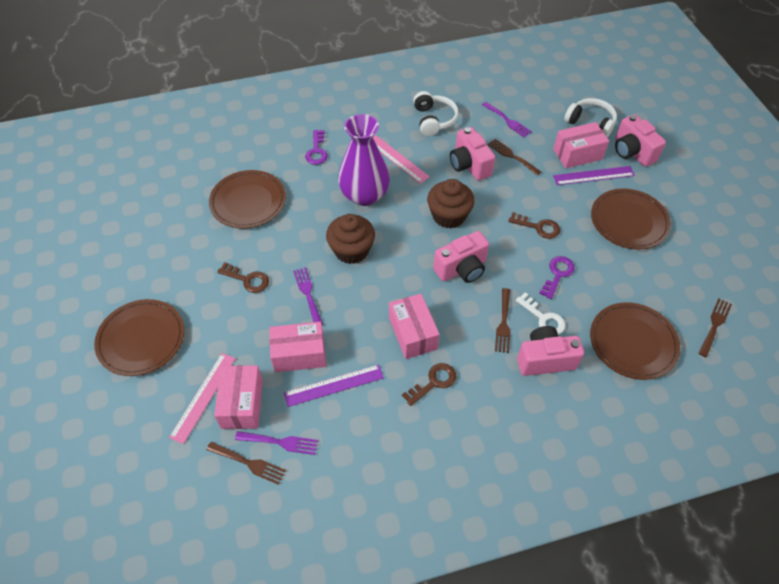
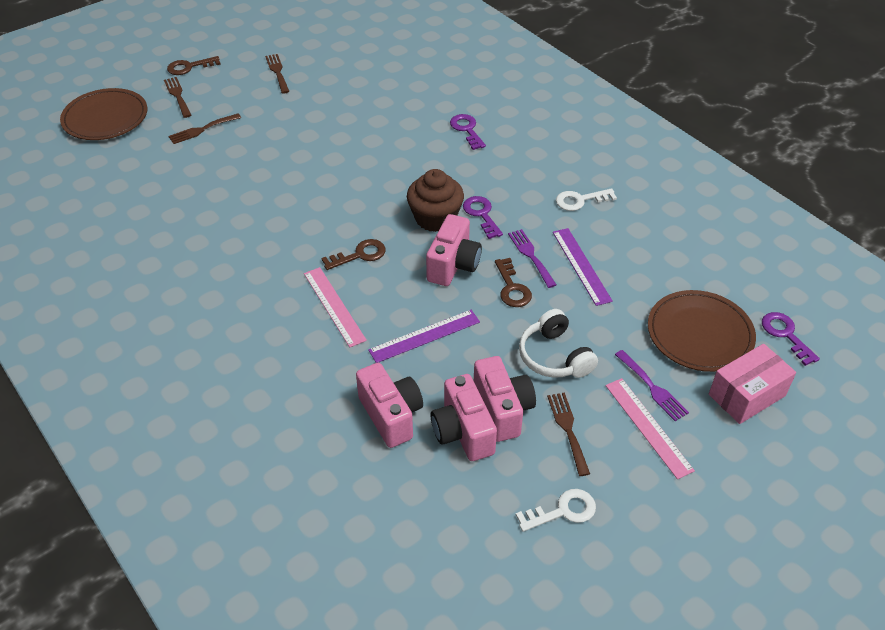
brown cupcake: [326,214,375,264] [427,179,475,229] = 2 -> [407,169,464,232] = 1
brown plate: [94,299,184,376] [209,170,286,229] [590,302,680,380] [591,189,671,249] = 4 -> [60,88,147,140] [648,290,756,372] = 2
pink box: [214,365,263,429] [269,322,326,372] [389,294,440,359] [553,122,609,169] = 4 -> [709,344,796,424] = 1
purple fork: [235,431,318,455] [293,267,323,325] [482,102,532,137] = 3 -> [508,229,557,288] [615,350,689,421] = 2
purple key: [305,130,328,165] [539,256,575,299] = 2 -> [450,114,486,150] [463,196,503,239] [762,312,820,366] = 3
purple vase: [338,114,390,206] = 1 -> none = 0
white headphones: [413,91,459,136] [564,98,617,138] = 2 -> [519,309,598,378] = 1
white key: [516,292,565,335] = 1 -> [516,489,596,532] [556,188,617,211] = 2

